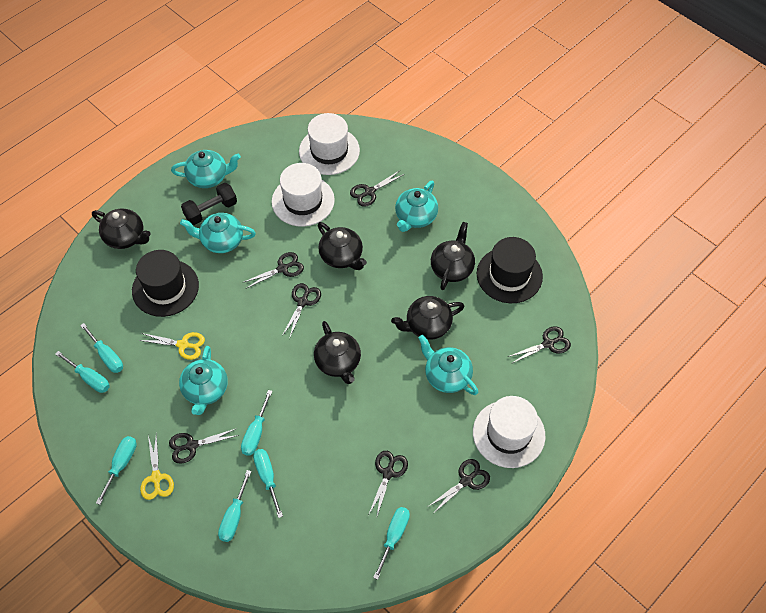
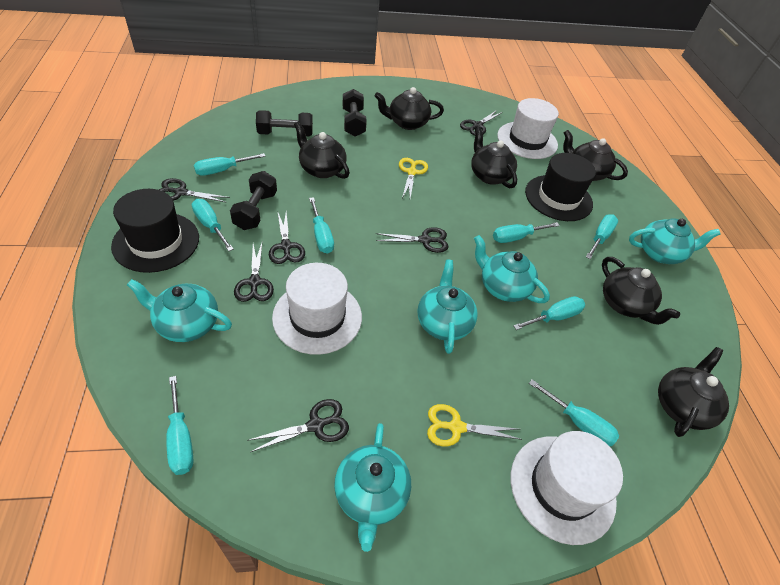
black dumbbell: [181,183,237,225] = 1 -> [230,171,277,230] [256,110,313,136] [343,89,367,136] = 3
black scissors: [169,428,239,464] [242,252,304,289] [282,283,321,339] [350,170,405,207] [369,451,408,519] [429,459,490,513] [508,326,571,364] = 7 -> [159,178,230,203] [234,243,274,302] [247,399,349,452] [269,212,305,264] [376,227,449,253] [460,110,503,135] = 6
black teapot: [92,208,151,249] [314,321,361,384] [318,222,367,270] [391,296,465,340] [431,222,475,290] = 5 -> [294,122,350,179] [375,87,444,130] [471,127,517,188] [563,130,628,181] [602,257,680,325] [658,347,729,437] = 6
turquoise screwdriver: [55,351,110,393] [80,323,123,373] [96,436,137,505] [218,470,252,542] [241,390,273,456] [253,449,283,518] [373,507,410,580] = 7 -> [166,376,193,475] [192,199,234,251] [194,153,266,176] [309,197,334,254] [493,222,560,243] [513,296,585,330] [529,379,619,446] [586,214,618,259] = 8

